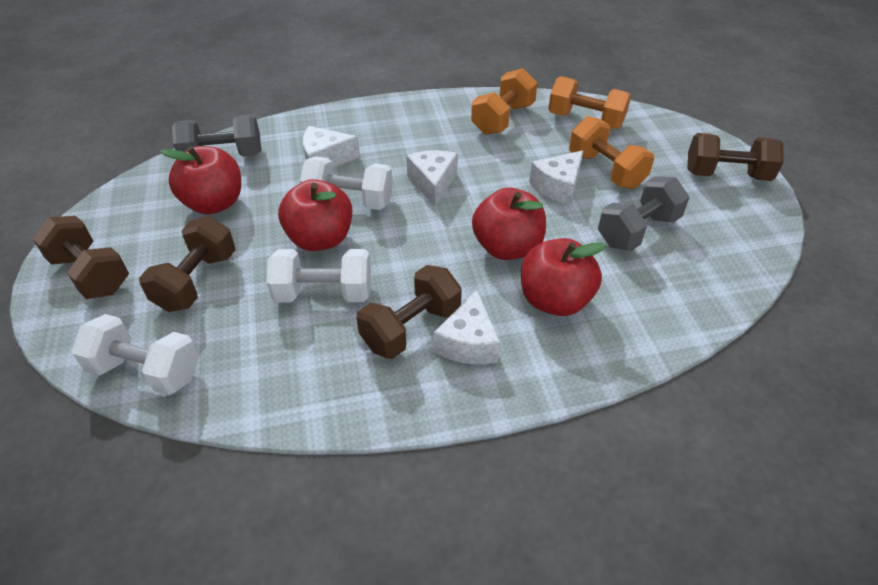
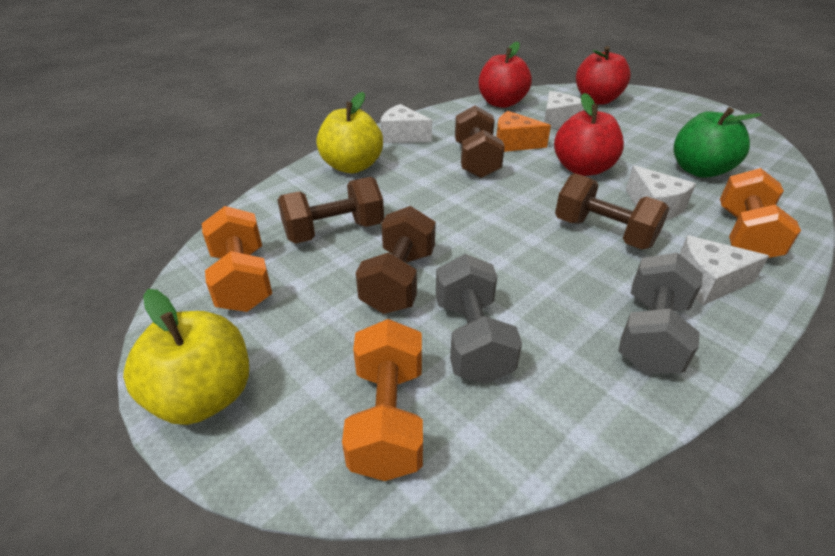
green apple: none = 0 -> [674,107,762,178] = 1
orange cheese: none = 0 -> [496,111,551,152] = 1
red apple: [160,146,241,214] [278,179,352,251] [472,188,546,260] [521,238,606,316] = 4 -> [479,42,532,108] [554,93,624,176] [576,46,631,105] = 3
white dumbbell: [71,314,199,395] [266,249,371,303] [300,156,393,210] = 3 -> none = 0
yellow apple: none = 0 -> [123,289,249,425] [316,92,383,173] = 2

